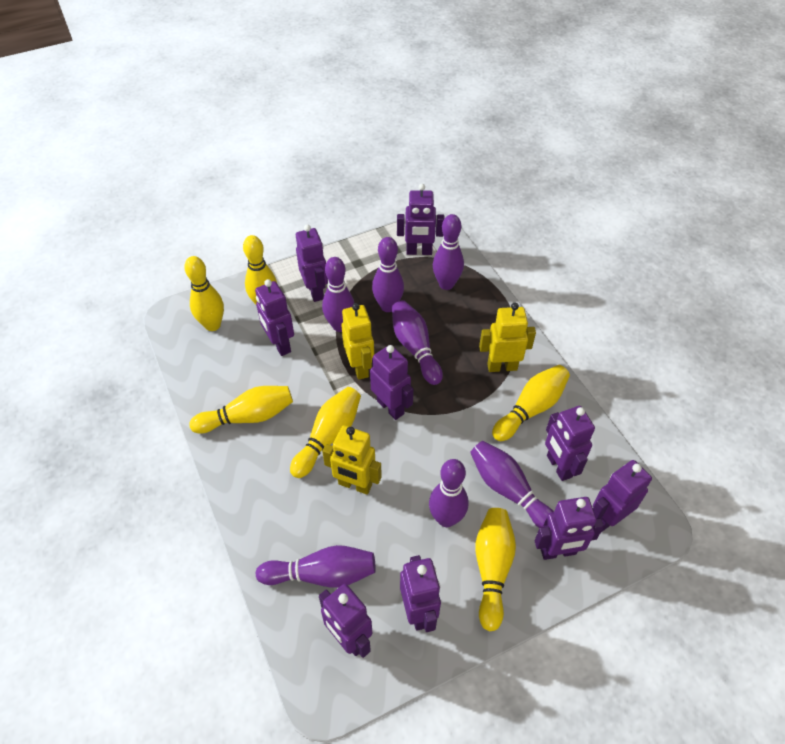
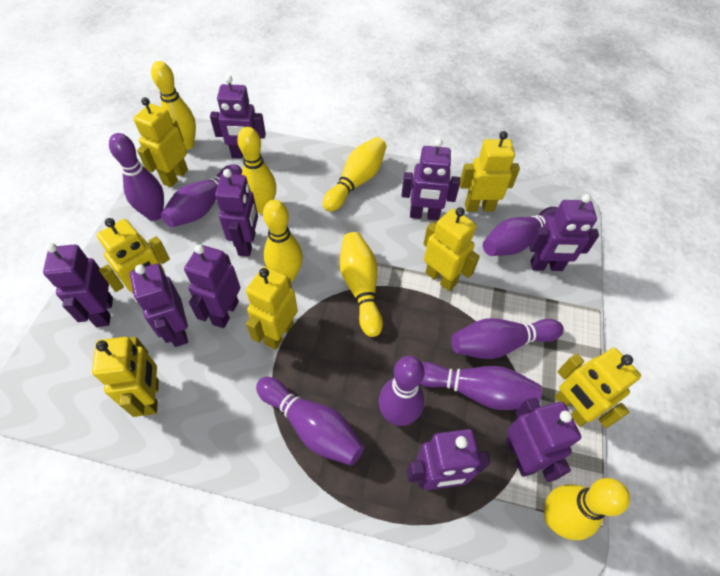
yellow robot: [322,425,382,495] [342,303,374,380] [479,303,536,372] = 3 -> [92,337,159,417] [97,218,170,295] [133,97,188,188] [246,266,298,350] [423,207,480,291] [460,131,520,212] [555,348,641,428] = 7

